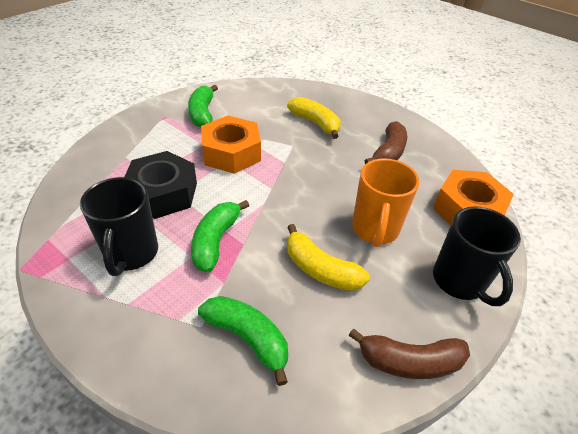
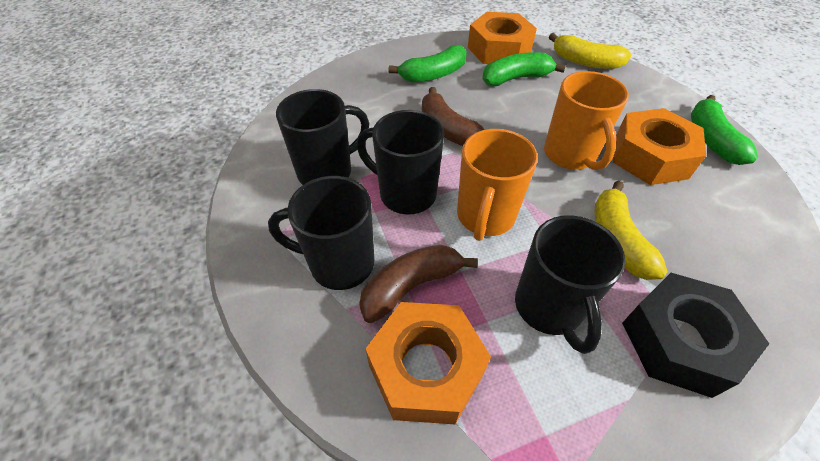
black mug: [80,177,158,276] [433,206,521,306] = 2 -> [268,176,374,290] [276,89,369,185] [357,110,444,214] [515,215,625,354] = 4
orange mug: [352,158,420,247] = 1 -> [457,129,538,241] [544,71,629,170] = 2
orange nut: [201,116,261,174] [433,170,514,225] = 2 -> [365,302,491,424] [468,12,537,64] [613,108,706,185] = 3

